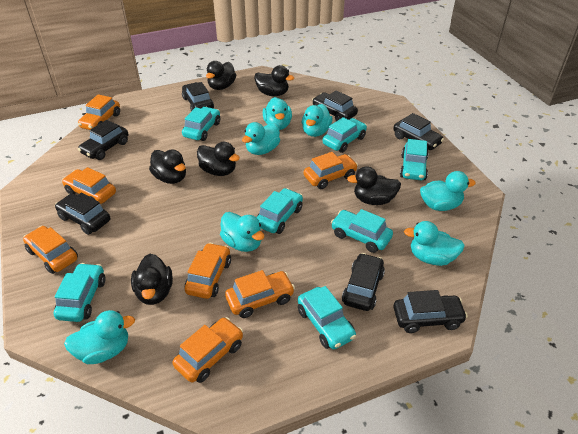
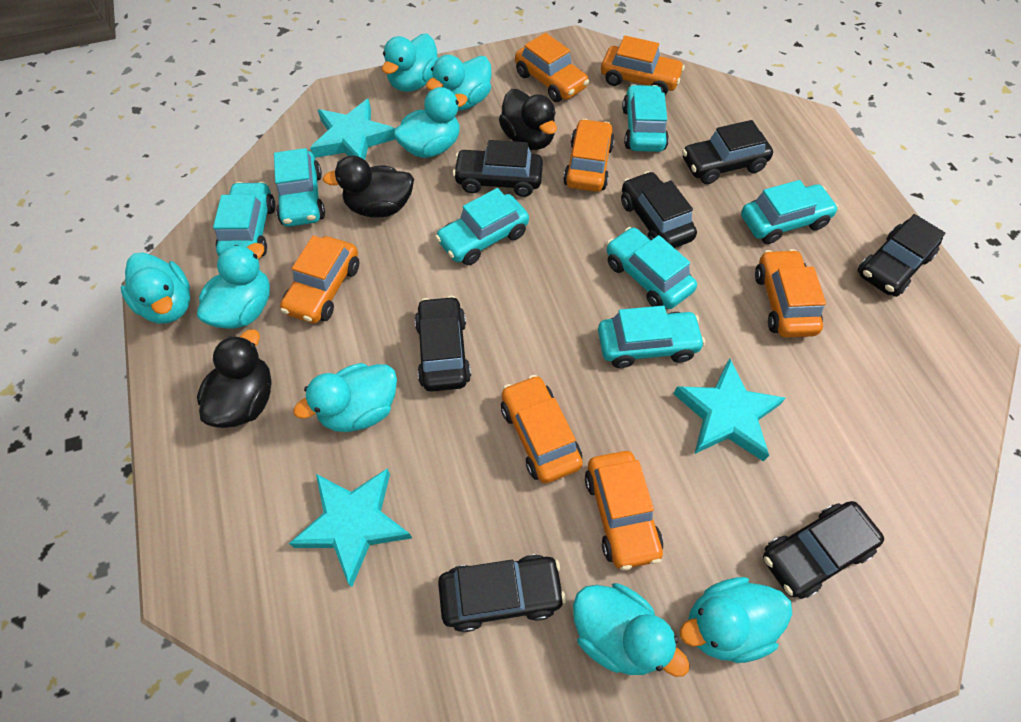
black duck: [131,254,173,305] [149,149,186,184] [197,142,240,176] [206,61,236,90] [254,65,294,96] [347,166,401,205] = 6 -> [197,329,272,428] [323,156,414,217] [499,89,557,150] = 3
turquoise duck: [64,310,135,364] [220,212,264,252] [242,122,280,155] [263,97,292,130] [302,104,333,137] [404,221,465,266] [420,171,476,211] = 7 -> [121,252,190,324] [197,243,270,329] [293,363,397,432] [382,33,438,92] [393,87,468,158] [426,55,492,111] [573,583,690,677] [680,577,792,663] = 8
turquoise star: none = 0 -> [289,469,412,587] [310,99,396,160] [673,358,786,462] = 3

